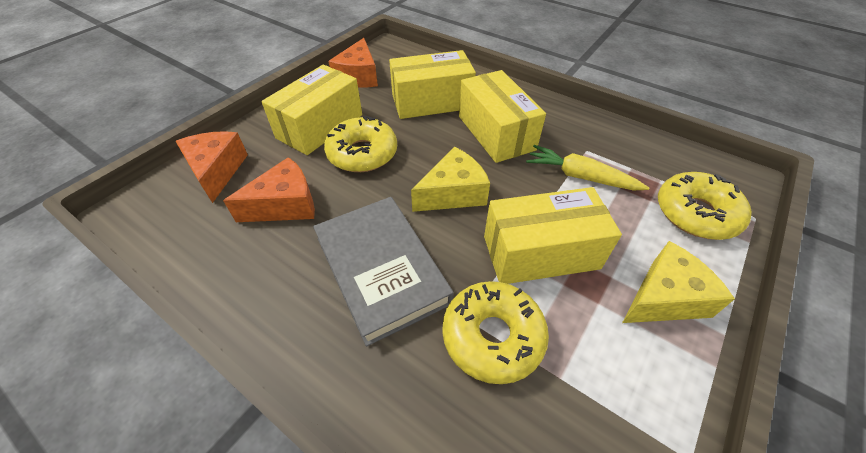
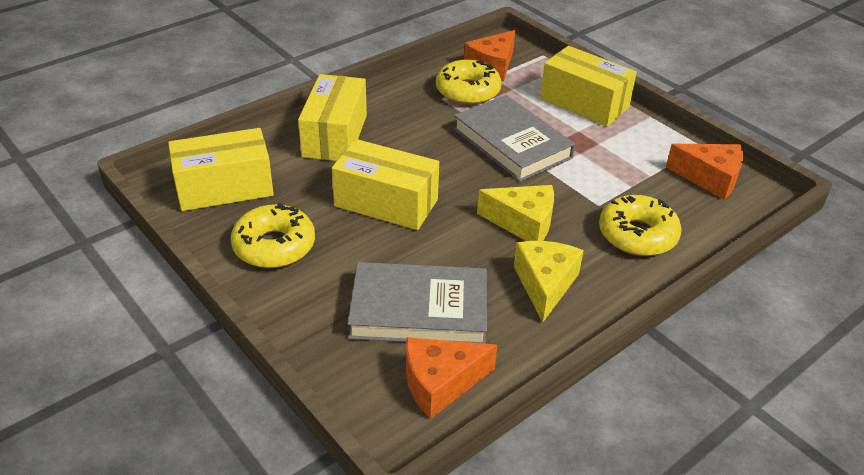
grey book: [313,197,454,347] = 1 -> [348,262,487,344] [453,95,575,182] = 2
yellow carrot: [526,145,649,190] = 1 -> none = 0

